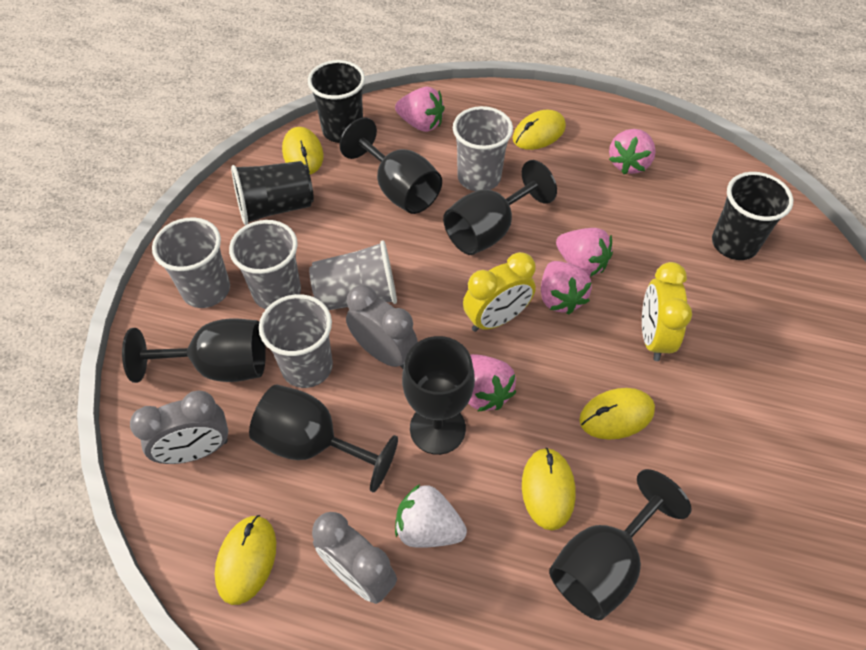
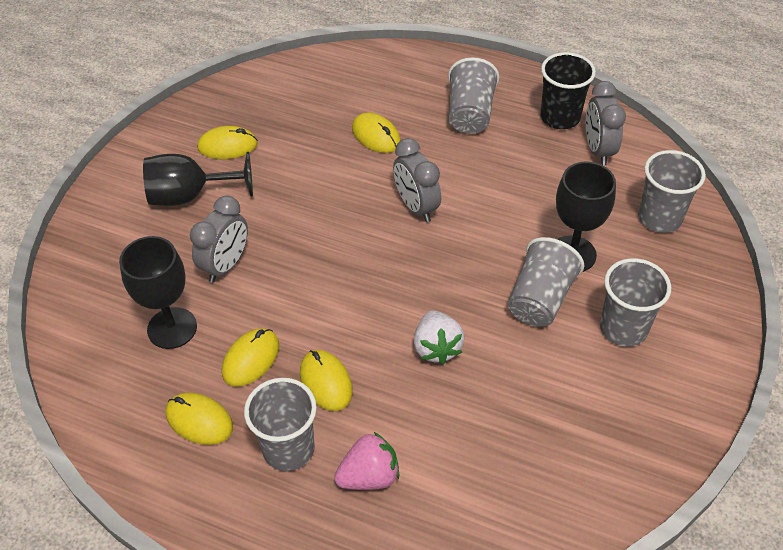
black cup: [231,161,314,225] [308,60,365,143] [712,172,793,260] = 3 -> [540,52,596,129] = 1
black goblet: [122,318,266,383] [249,384,398,492] [339,117,442,214] [402,336,475,455] [443,160,557,255] [549,469,692,620] = 6 -> [119,236,197,349] [143,152,253,206] [556,161,616,272] = 3
pink strawberry: [395,87,445,132] [468,354,516,412] [541,261,592,314] [556,228,613,277] [609,129,656,174] = 5 -> [334,432,399,490] = 1
yellow clock: [463,252,536,332] [642,262,692,361] = 2 -> none = 0

